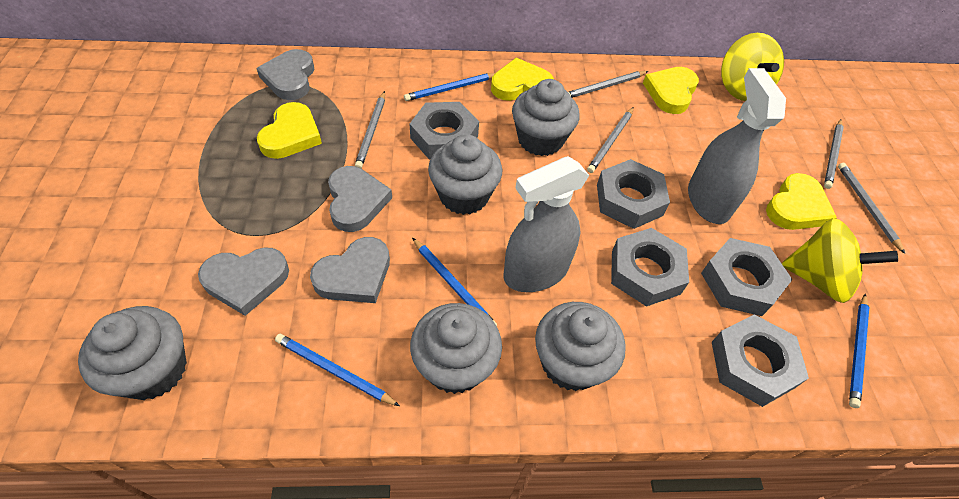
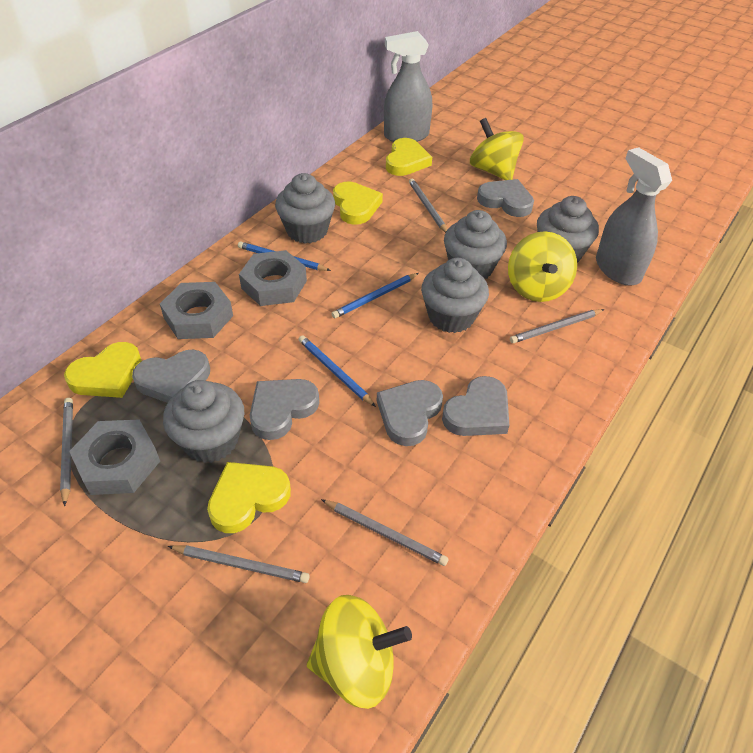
blue pencil: [275,334,400,406] [404,73,495,101] [412,238,497,326] [849,294,869,408] = 4 -> [238,241,331,271] [298,335,376,407] [331,273,419,318] = 3
grey heart: [198,247,289,316] [256,49,314,100] [310,237,390,303] [328,166,392,232] = 4 -> [132,350,210,403] [250,379,319,440] [377,380,443,446] [442,376,509,436] [477,179,534,217] = 5
grey nut: [410,102,479,159] [597,159,670,229] [611,228,689,307] [701,238,793,316] [712,314,809,407] = 5 -> [69,420,160,495] [160,282,233,339] [239,250,307,306] = 3
yellow spinning top: [721,33,784,101] [782,218,898,303] = 2 -> [307,595,412,709] [470,118,524,180] [508,231,577,302] = 3

